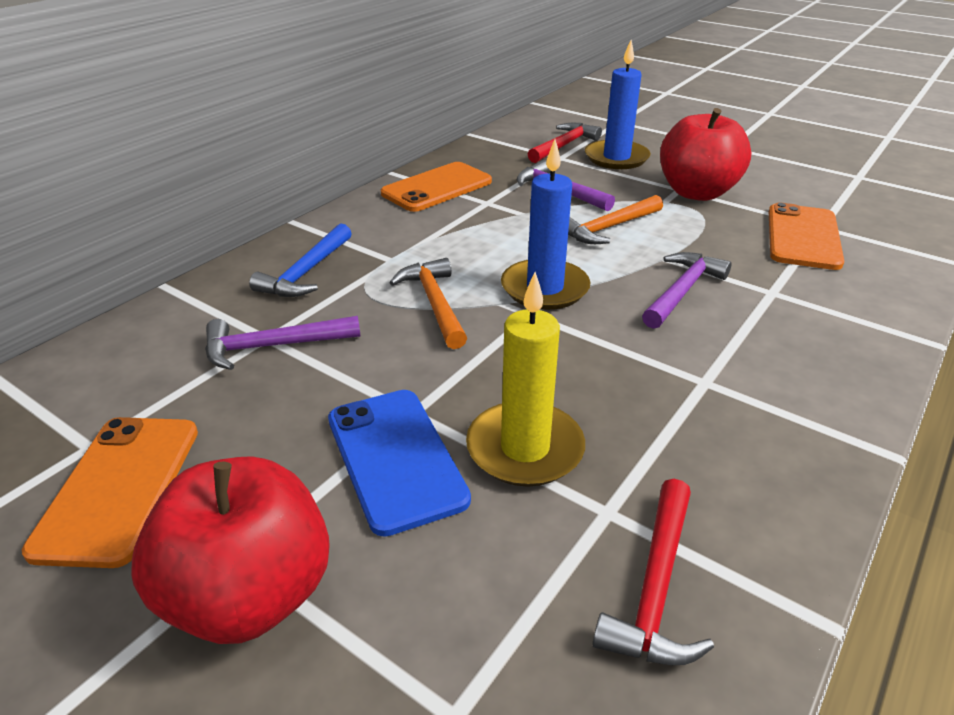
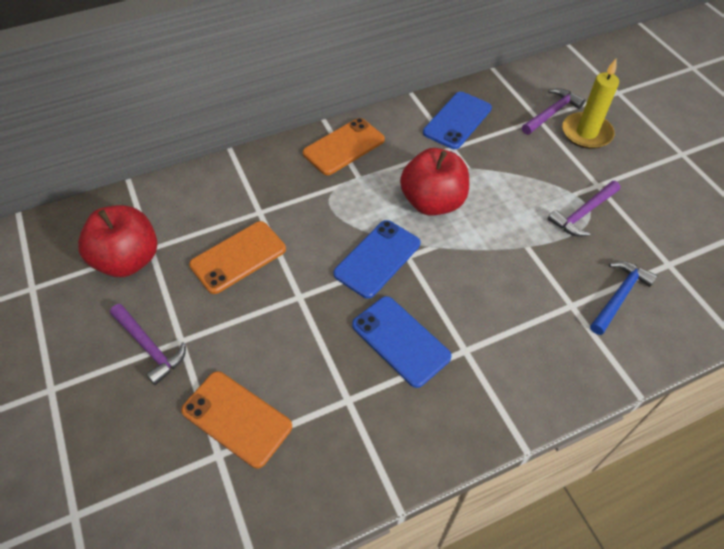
blue candle: [501,139,590,310] [585,40,651,169] = 2 -> none = 0
blue phone: [328,390,471,537] = 1 -> [333,220,420,299] [352,296,452,388] [423,92,492,149] = 3
orange hammer: [389,258,467,349] [568,195,663,244] = 2 -> none = 0
red hammer: [528,123,602,163] [592,479,714,665] = 2 -> none = 0

